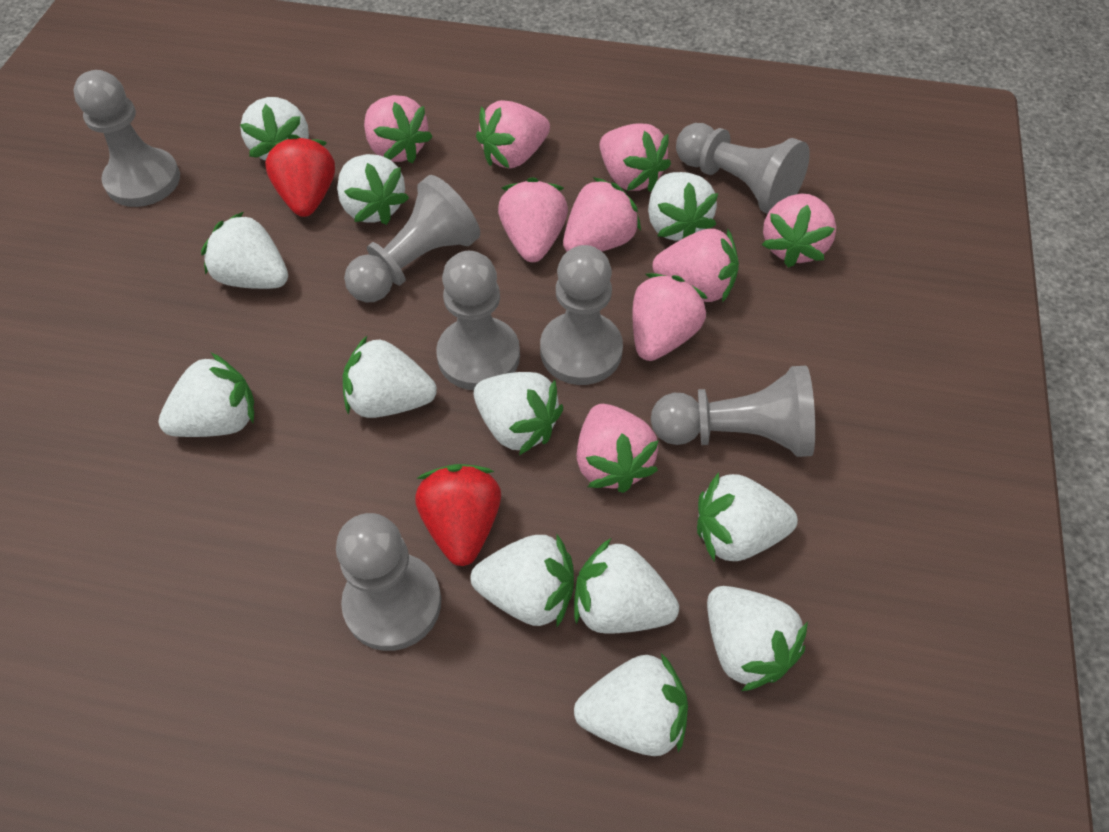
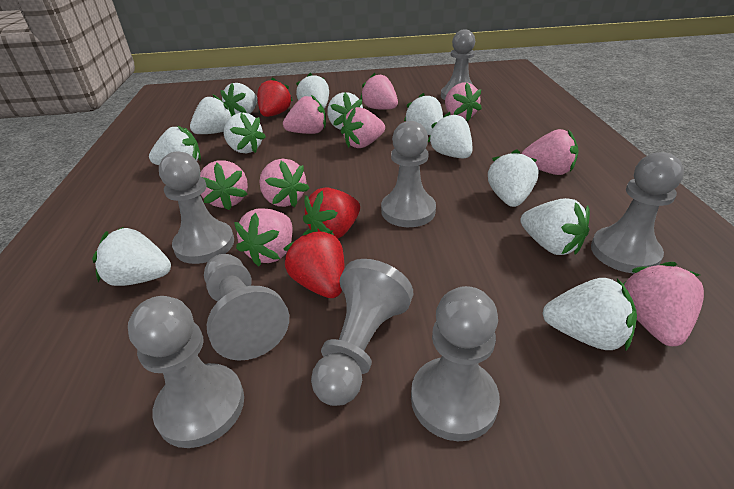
grey pawn: [73,70,180,207] [336,513,441,651] [344,175,480,303] [436,251,520,390] [540,245,623,385] [651,365,815,457] [676,123,810,214] = 7 -> [128,296,244,448] [159,151,234,264] [204,254,289,361] [311,259,413,406] [381,121,436,227] [411,286,500,441] [441,29,475,100] [591,152,684,273] = 8
red strawberry: [265,134,335,217] [415,464,501,566] = 2 -> [257,77,293,117] [284,229,345,298] [303,187,360,239] = 3

